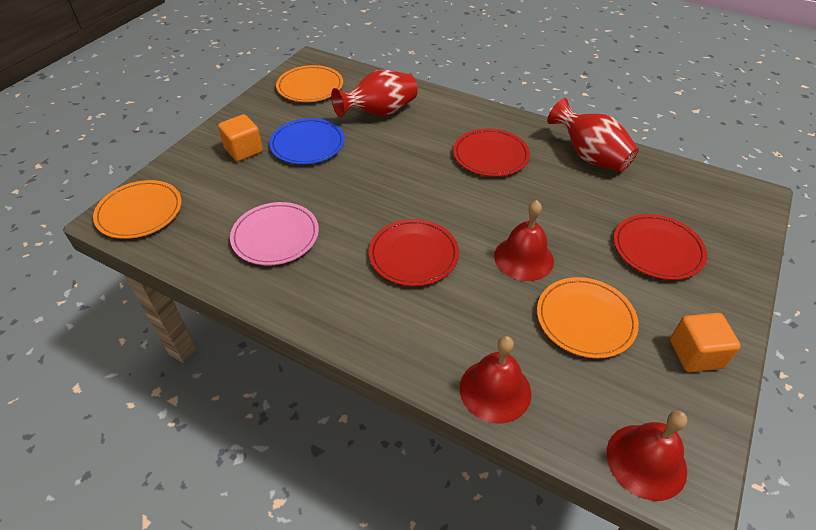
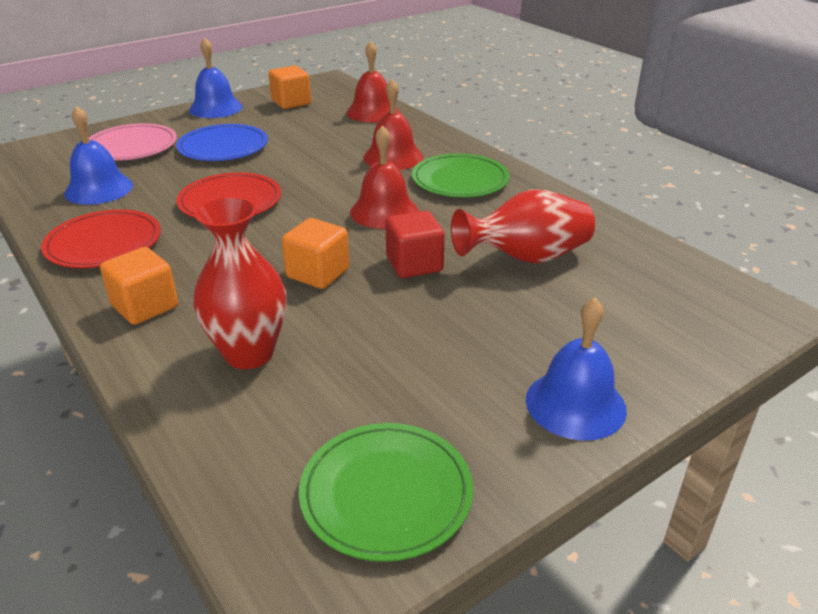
blue bell: none = 0 -> [64,106,133,205] [189,38,243,118] [526,298,627,441] = 3
green plate: none = 0 -> [299,423,473,562] [412,153,509,198] = 2
orange cube: [218,114,263,162] [670,313,741,372] = 2 -> [100,247,178,325] [268,65,311,109] [282,218,349,289] = 3
orange plate: [93,180,182,239] [276,65,343,102] [537,277,639,359] = 3 -> none = 0
red cube: none = 0 -> [386,211,445,278] = 1
red plate: [369,219,459,286] [453,128,530,177] [614,214,707,280] = 3 -> [41,209,161,268] [176,172,281,218] = 2

